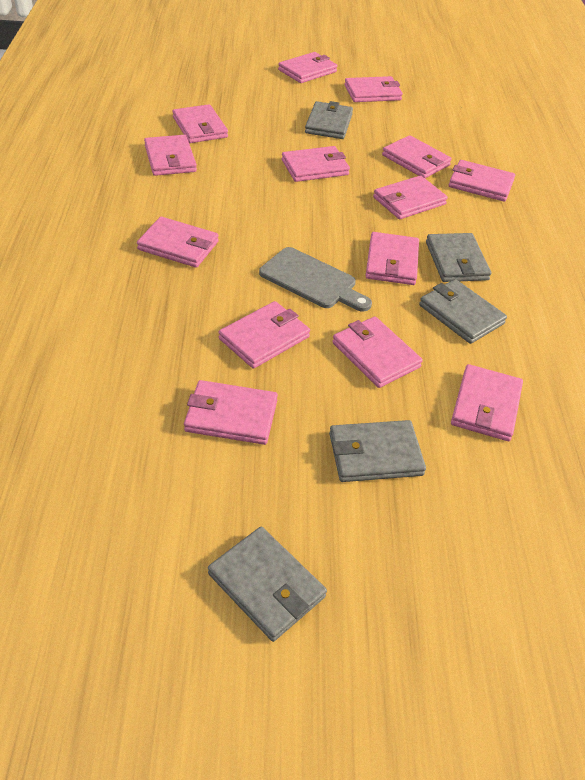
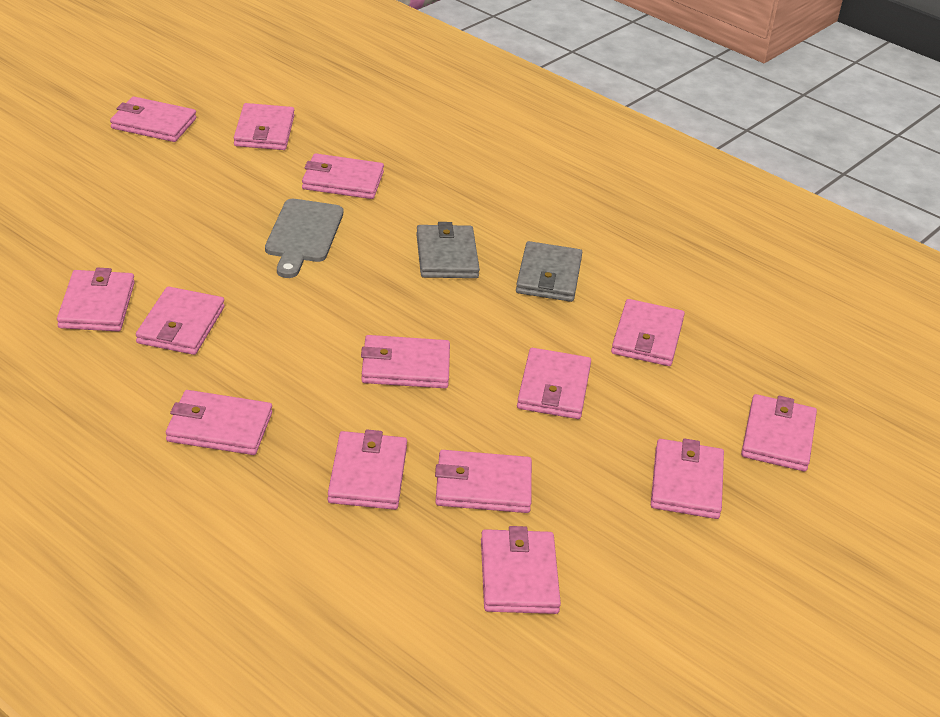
grey wallet: [208,527,327,642] [305,101,353,139] [329,420,426,482] [419,279,507,344] [426,233,491,282] = 5 -> [416,222,480,278] [516,241,582,302] = 2

